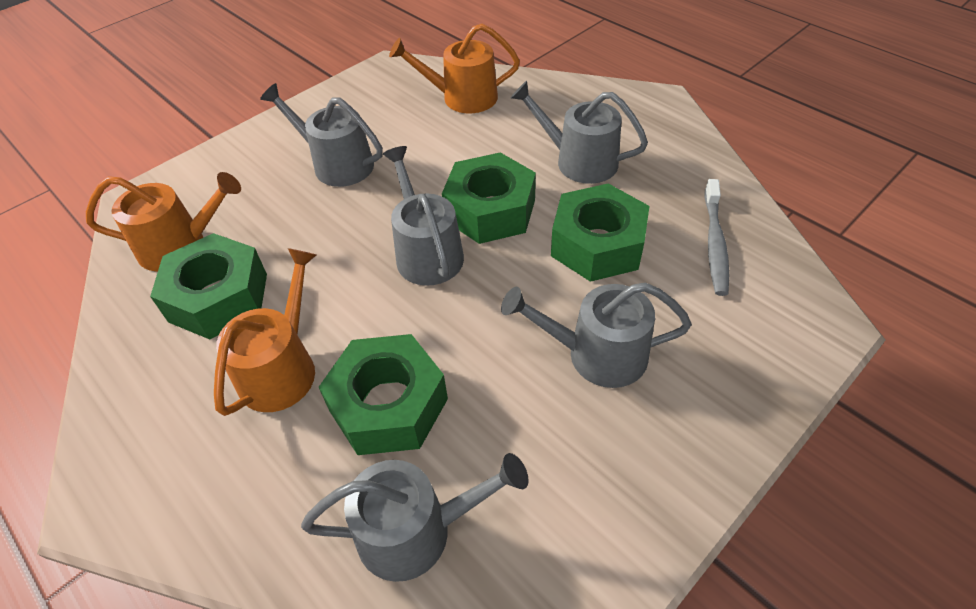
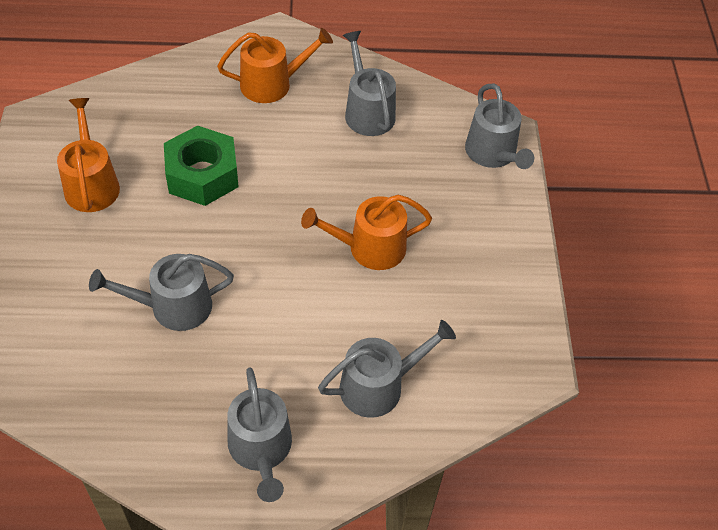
green nut: [150,233,267,339] [319,334,448,455] [442,153,536,244] [551,183,649,282] = 4 -> [164,126,239,206] = 1
grey toothbrush: [704,179,729,296] = 1 -> none = 0

